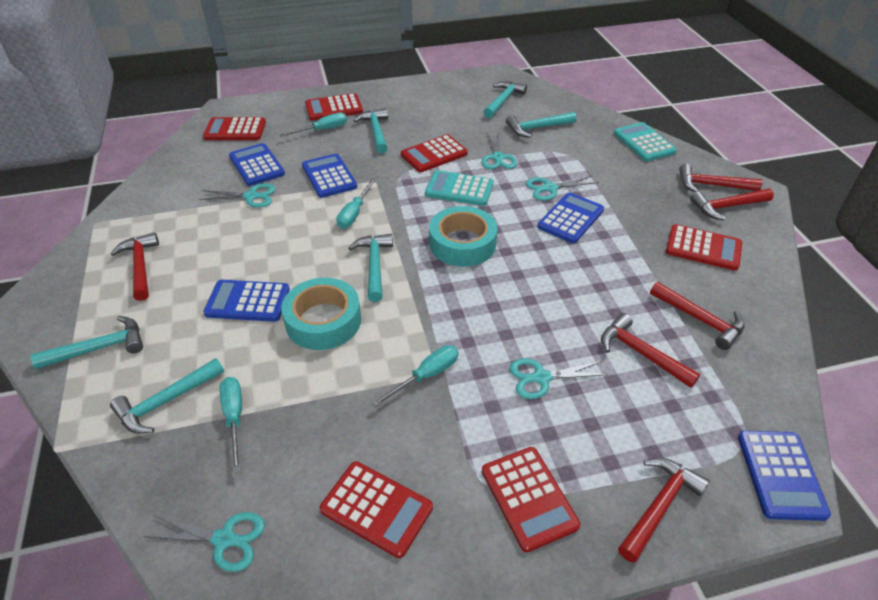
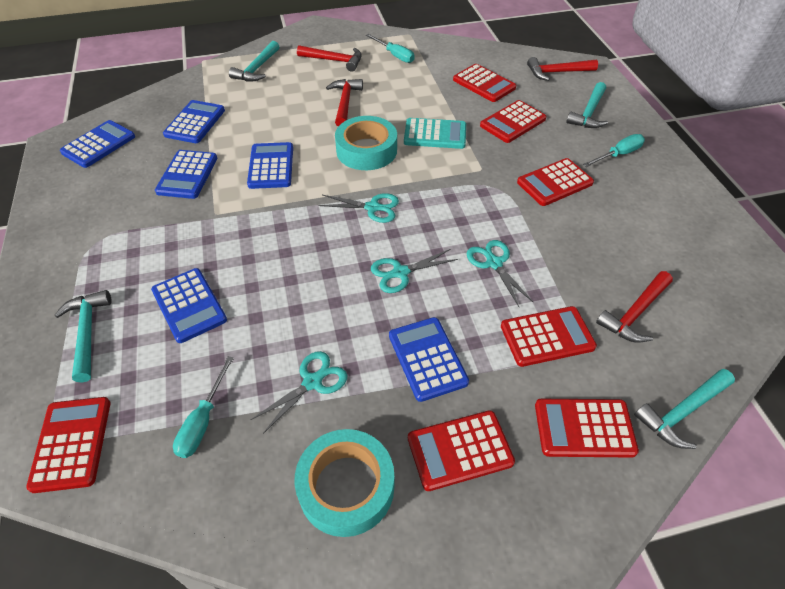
blue calculator: [203,280,290,322] [229,143,285,186] [302,154,357,198] [537,193,604,243] [738,431,831,521] = 5 -> [60,120,135,168] [151,268,227,343] [155,150,217,199] [163,100,225,143] [247,142,293,189] [389,317,469,402] = 6
red calculator: [203,117,266,140] [305,93,363,121] [320,461,433,558] [401,134,468,172] [482,447,580,552] [666,224,742,271] = 6 -> [26,397,110,493] [408,410,515,491] [453,64,516,102] [480,100,546,143] [501,306,597,367] [517,158,594,206] [535,399,639,458] = 7
red hammer: [111,232,159,301] [601,313,700,388] [618,458,710,563] [650,282,745,350] [679,163,763,192] [690,189,774,220] = 6 -> [297,45,362,72] [326,79,363,126] [527,57,598,81] [596,271,673,343] = 4
turquoise calculator: [425,170,494,206] [614,122,677,161] = 2 -> [404,118,466,149] = 1
turquoise hammer: [30,316,143,369] [110,358,224,434] [348,234,393,302] [353,108,388,154] [484,81,527,118] [506,112,577,138] = 6 -> [54,290,112,383] [229,41,280,81] [566,82,608,128] [634,369,735,449] = 4
turquoise scissors: [143,512,265,572] [199,184,275,208] [482,132,517,169] [509,358,609,399] [526,176,599,201] = 5 -> [251,351,348,434] [318,193,399,223] [371,249,458,293] [467,240,534,307] = 4
turquoise screwdriver: [220,377,242,473] [280,113,347,137] [336,178,376,229] [372,345,459,407] = 4 -> [173,356,234,458] [366,34,415,63] [583,134,645,167] = 3

